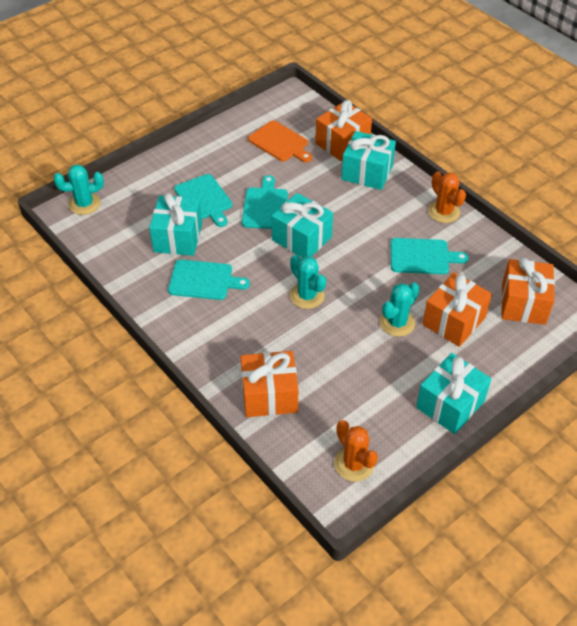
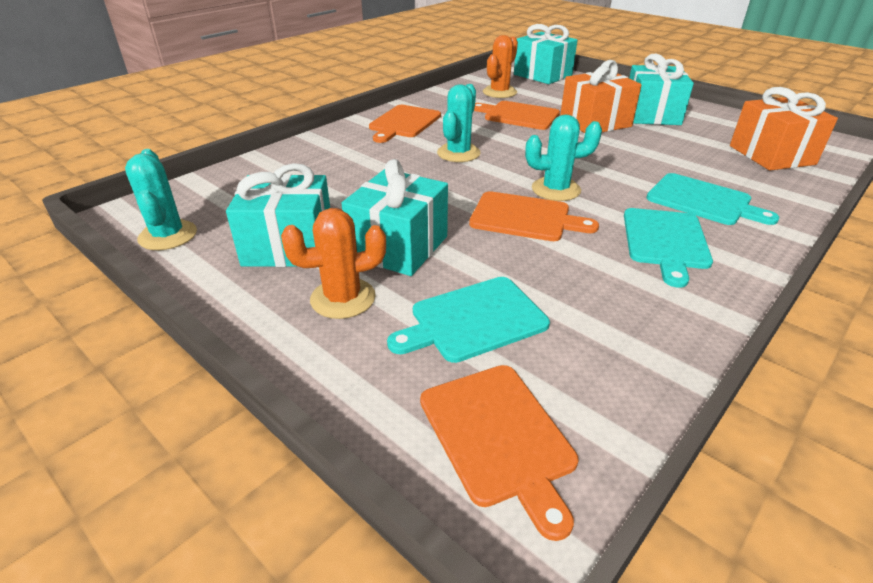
orange cutting board: [248,120,312,162] = 1 -> [369,105,441,143] [420,365,578,541] [469,191,599,241] [474,101,560,130] = 4
orange gift: [241,351,298,417] [315,100,372,161] [423,272,492,347] [501,258,555,325] = 4 -> [560,60,642,133] [730,87,838,170] = 2
turquoise cutting board: [168,260,250,300] [174,174,232,227] [242,175,288,229] [391,238,469,274] = 4 -> [387,277,550,363] [624,208,713,288] [646,173,779,225] = 3

